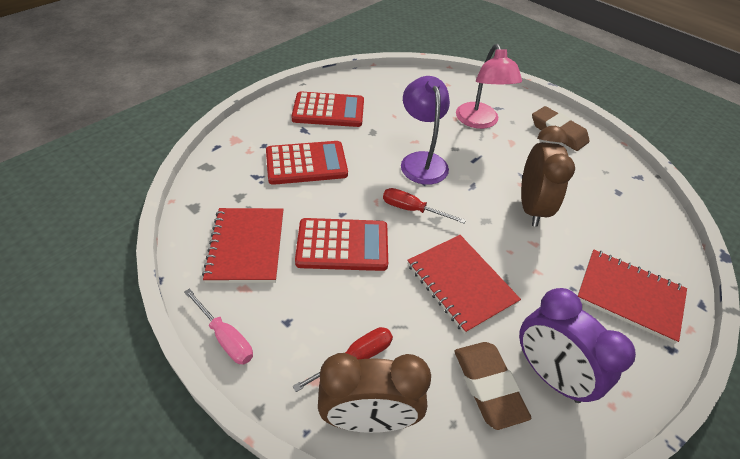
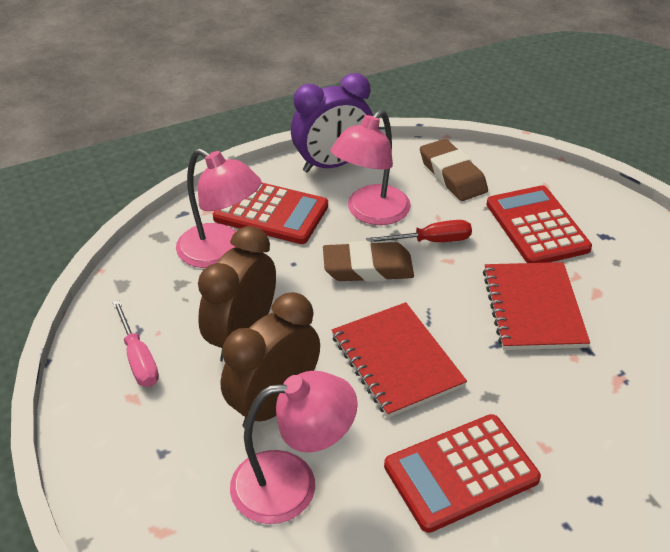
pink lamp: [456,44,522,129] = 1 -> [176,148,261,268] [230,371,358,524] [331,110,411,225] = 3
purple lamp: [401,76,450,185] = 1 -> none = 0
red notebook: [202,208,283,283] [407,235,521,334] [578,250,687,344] = 3 -> [332,302,467,418] [483,262,590,350] = 2
red screwdriver: [292,327,393,392] [383,188,466,223] = 2 -> [366,220,472,243] = 1

